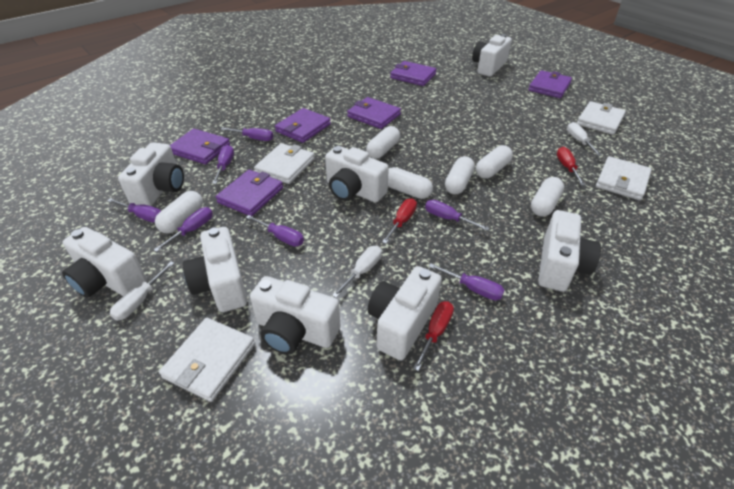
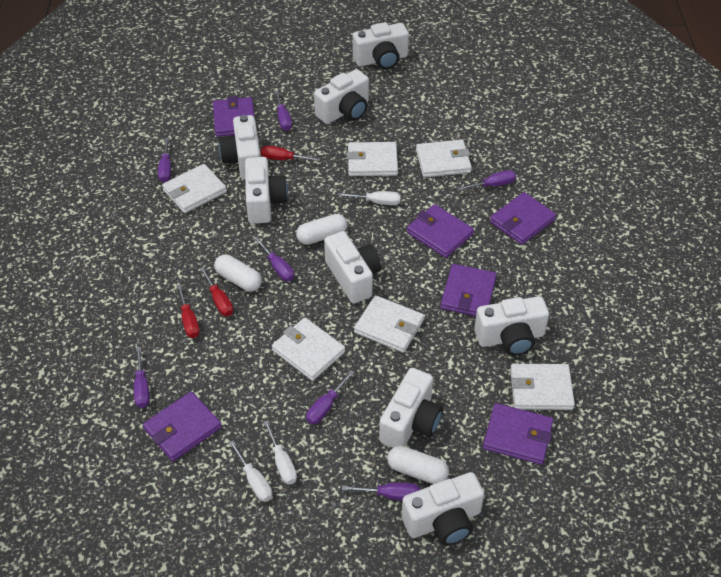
white capsule: [155,191,203,234] [366,126,400,159] [388,167,433,199] [445,156,475,194] [476,145,513,178] [531,177,564,216] = 6 -> [214,254,262,292] [296,214,347,245] [387,446,449,484] = 3
white wallet: [159,318,255,402] [254,143,315,184] [577,101,626,135] [596,156,652,200] = 4 -> [162,164,227,213] [272,318,345,381] [347,142,398,176] [354,295,424,353] [416,140,472,177] [510,364,575,410] = 6

